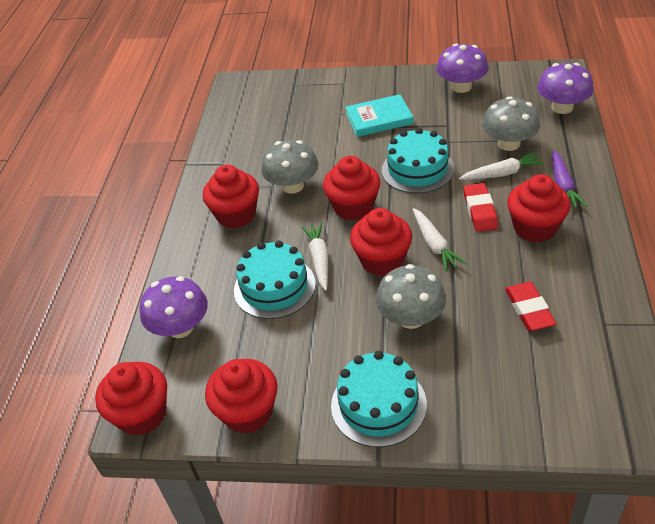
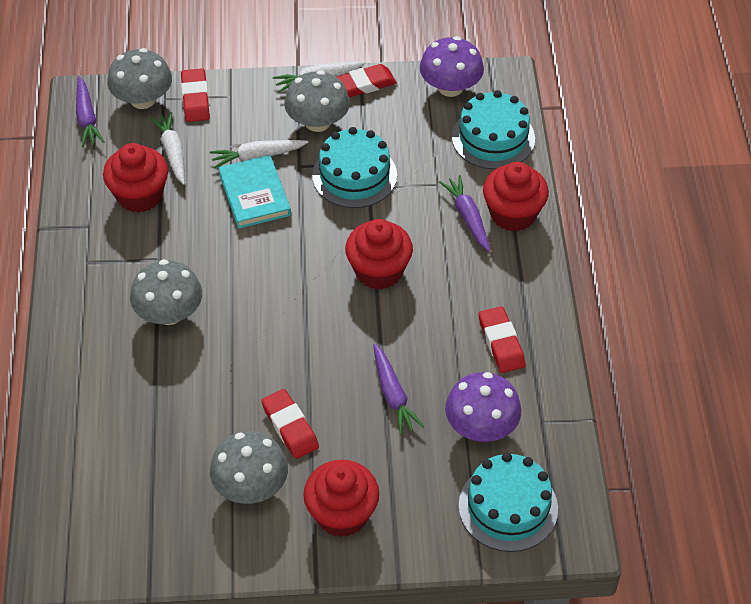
grey mushroom: [261,140,319,194] [376,264,446,329] [482,96,540,151] = 3 -> [107,48,172,109] [130,259,202,325] [210,431,288,504] [284,70,350,132] = 4
purple carrot: [552,150,587,208] = 1 -> [76,76,105,147] [373,344,424,435] [439,175,490,252] = 3
purple mushroom: [139,276,208,338] [436,44,489,93] [537,63,594,114] = 3 -> [420,36,484,97] [445,372,522,442] = 2
red cupcake: [95,362,167,436] [203,165,259,228] [205,359,277,434] [323,156,380,220] [350,208,412,276] [507,174,571,242] = 6 -> [103,143,168,213] [303,460,379,537] [345,219,413,290] [483,162,549,232] = 4
red eraser: [463,183,498,232] [505,282,556,331] = 2 -> [181,68,210,122] [261,389,319,459] [337,64,397,98] [479,306,525,373] = 4

